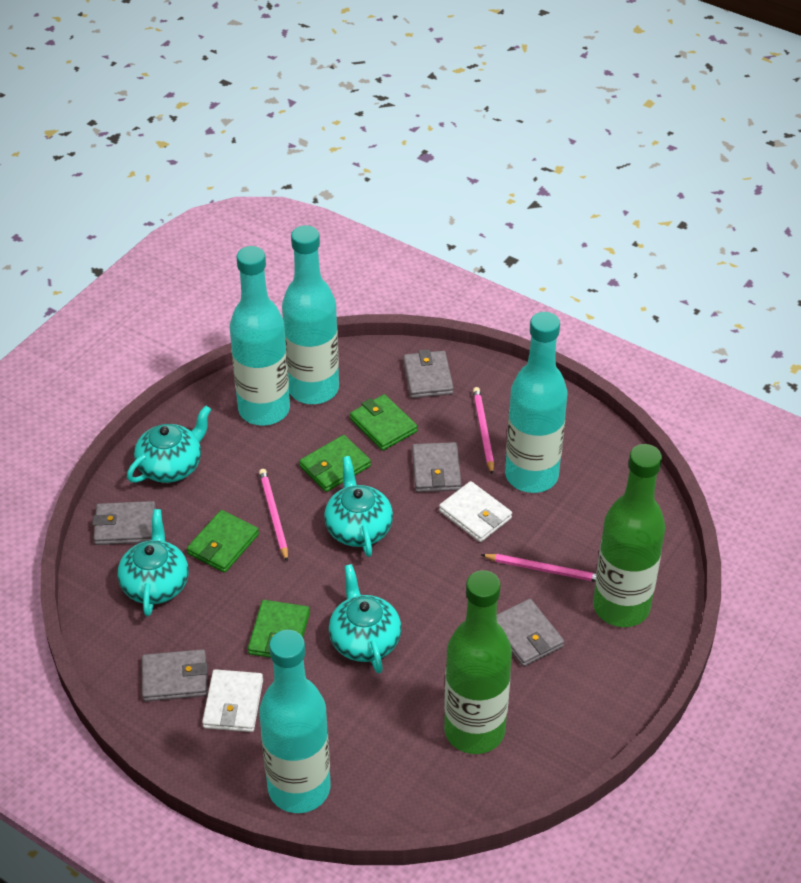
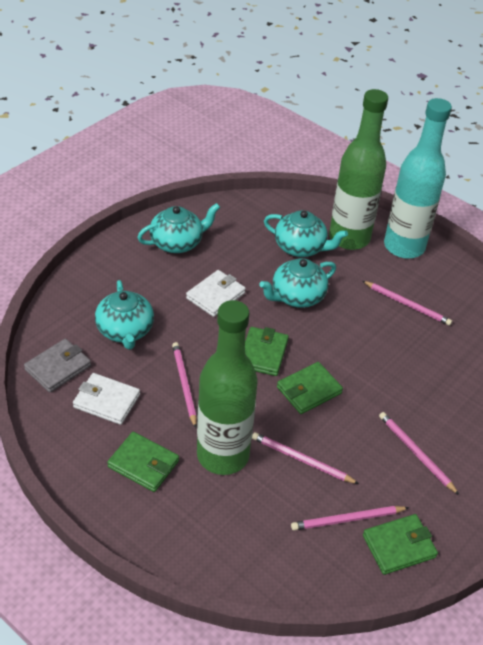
grey wallet: [92,501,156,545] [142,649,208,702] [403,349,454,398] [412,442,462,492] [497,599,564,667] = 5 -> [24,339,91,393] = 1
pink pencil: [259,469,288,562] [473,387,494,475] [481,554,596,582] = 3 -> [172,342,197,428] [252,432,359,484] [291,506,409,531] [362,281,452,326] [379,412,459,495] = 5
turquoise bottle: [230,246,290,426] [259,630,331,813] [282,225,339,404] [505,312,568,493] = 4 -> [384,98,452,259] = 1

